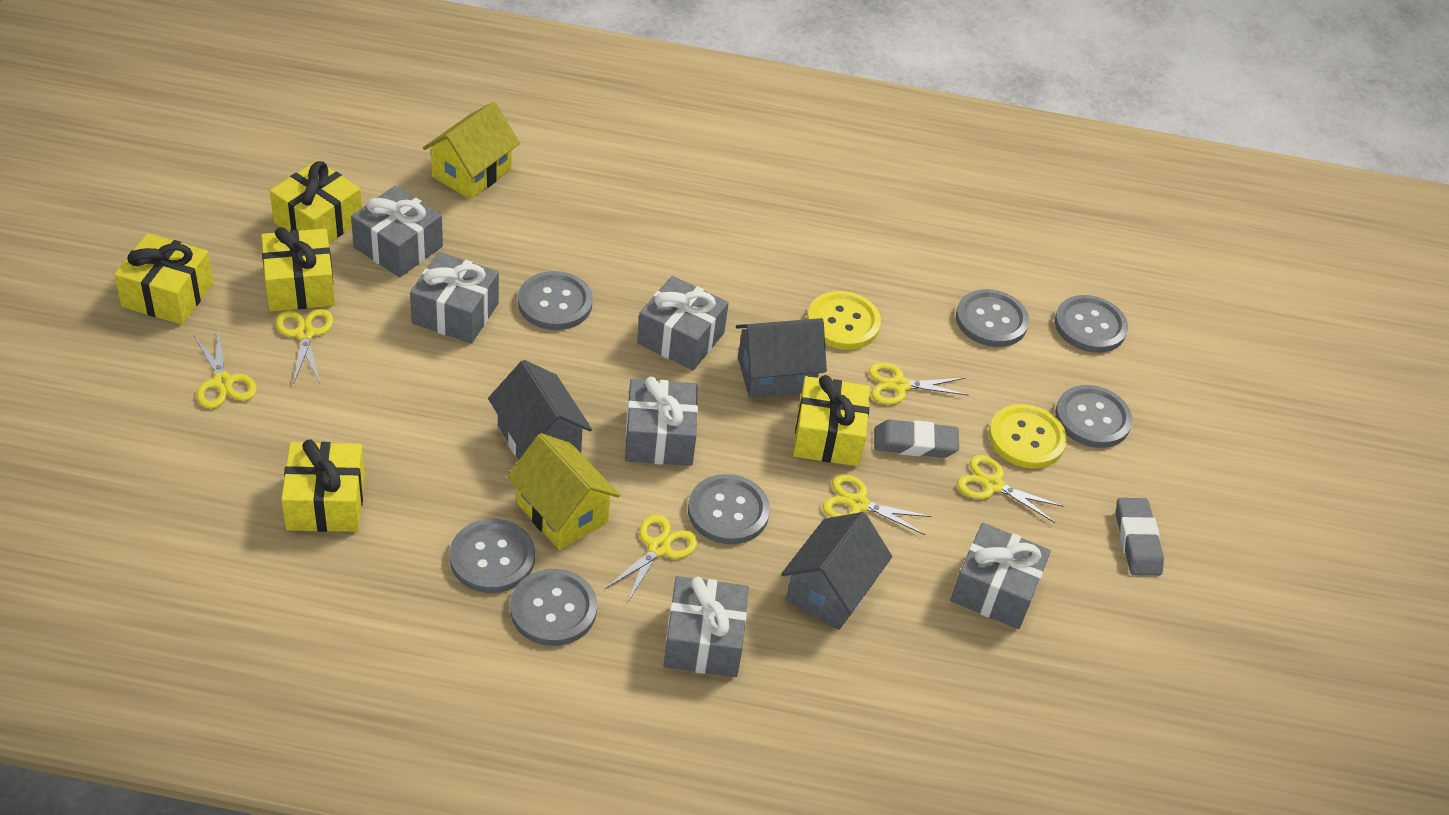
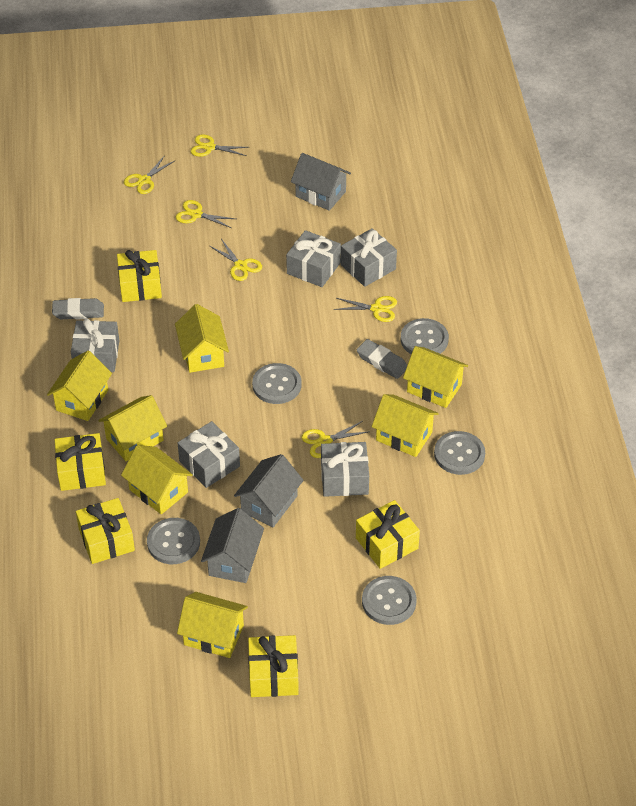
grey button: [450,519,535,593] [510,569,597,646] [518,271,593,330] [688,474,770,544] [956,289,1029,347] [1055,295,1128,353] [1055,385,1133,448] = 7 -> [147,518,200,564] [252,363,301,404] [362,576,416,625] [400,318,449,354] [434,431,485,475] = 5
grey gift: [351,186,443,277] [410,252,499,344] [625,376,698,466] [637,276,729,370] [664,576,749,677] [951,523,1051,629] = 6 -> [71,319,119,372] [178,421,240,488] [286,230,341,287] [321,442,369,497] [341,228,397,287] = 5
yellow button: [807,291,881,350] [989,404,1067,469] = 2 -> none = 0
yellow house: [423,102,520,199] [507,433,620,550] = 2 -> [47,351,112,421] [98,395,167,461] [121,445,193,514] [175,304,229,373] [177,592,248,658] [372,394,439,457] [403,346,468,408] = 7

